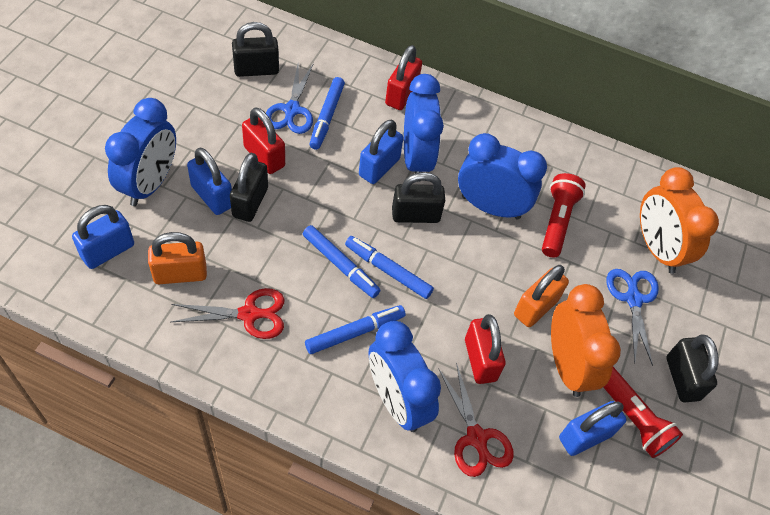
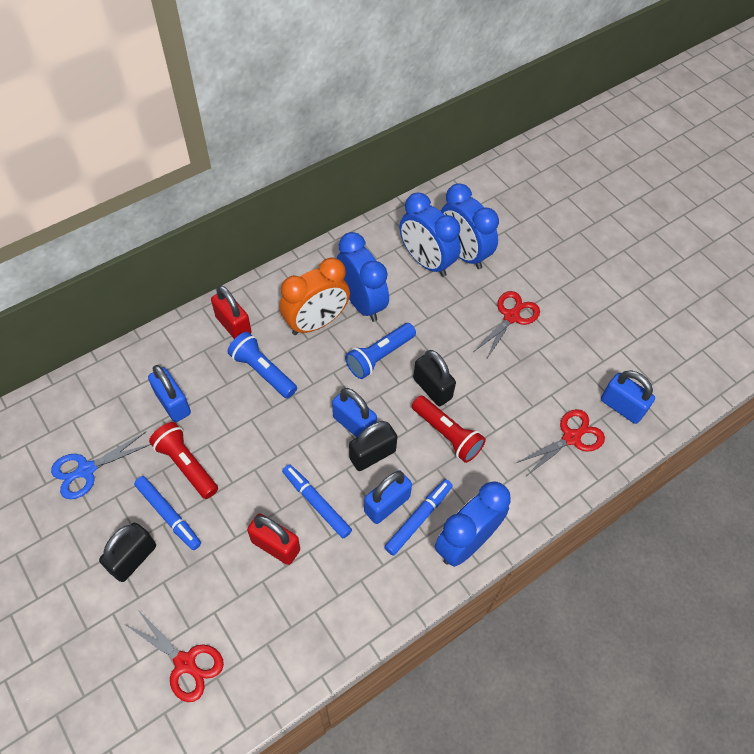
black padlock: [230,153,268,222] [232,22,279,77] [392,172,445,223] [666,334,719,402] = 4 -> [99,523,156,582] [349,421,397,471] [413,350,456,406] = 3
blue flashlight: none = 0 -> [227,332,297,399] [345,323,416,379] = 2
blue marker: [303,225,381,298] [305,305,406,354] [309,77,345,150] [345,236,434,299] = 4 -> [134,476,201,550] [282,464,352,538] [384,479,453,556] = 3
blue scissors: [266,63,314,134] [606,269,659,366] = 2 -> [51,432,151,499] = 1
orange clock: [551,284,621,397] [640,167,719,274] = 2 -> [279,257,350,335] = 1
orange padlock: [148,232,207,284] [514,265,569,327] = 2 -> none = 0
red padlock: [242,107,285,174] [385,45,422,110] [465,314,506,384] = 3 -> [211,285,252,339] [247,513,300,565] = 2
red scissors: [171,288,285,339] [438,362,514,477] = 2 -> [123,609,224,702] [474,291,540,360] [516,409,605,475] = 3

